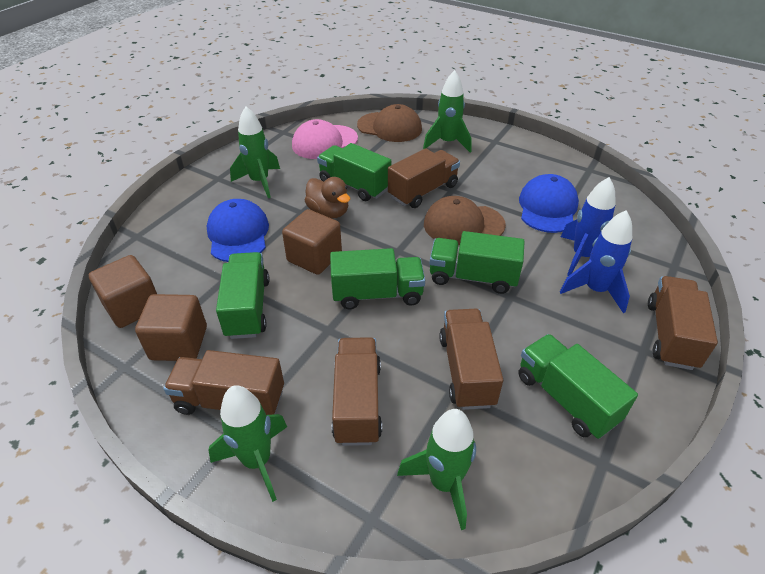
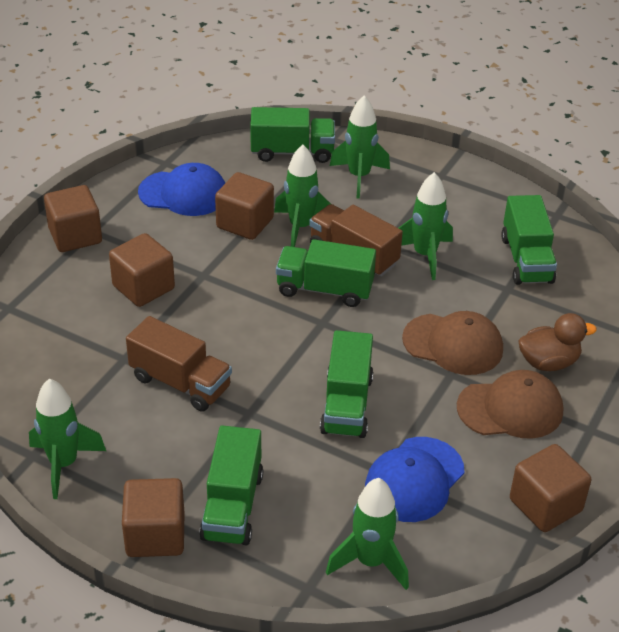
blue rocket: [560,210,632,314] [561,177,616,276] = 2 -> none = 0
brown cube: [89,255,157,328] [135,294,207,361] [282,209,342,275] = 3 -> [44,185,102,252] [109,233,175,307] [122,478,184,557] [215,172,274,240] [510,444,591,532] = 5
brown truck: [164,350,284,415] [332,337,382,446] [388,148,460,208] [439,309,503,410] [648,276,718,370] = 5 -> [126,316,232,412] [309,204,403,277] = 2
green rocket: [208,385,287,502] [230,106,280,198] [397,409,476,530] [423,70,472,153] = 4 -> [29,378,106,499] [274,145,331,247] [326,478,409,590] [330,95,390,199] [399,172,453,280] = 5
pink cap: [292,119,358,159] = 1 -> none = 0

